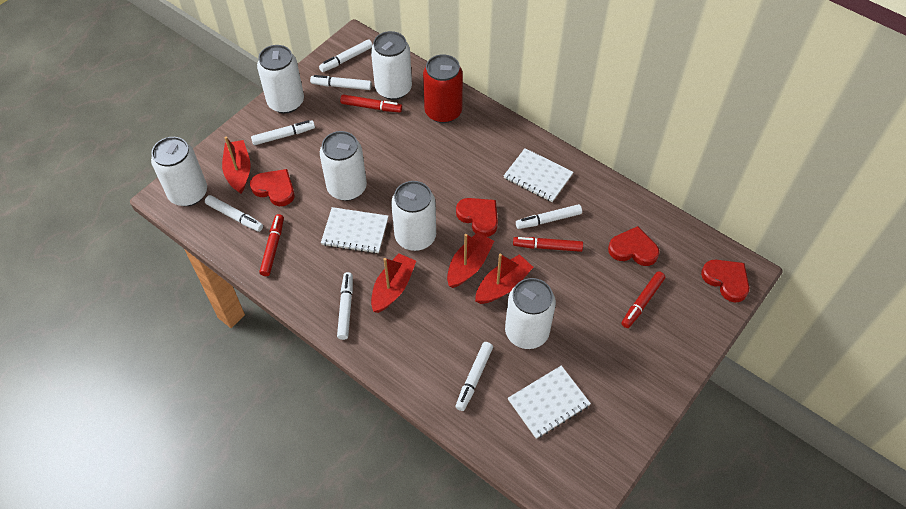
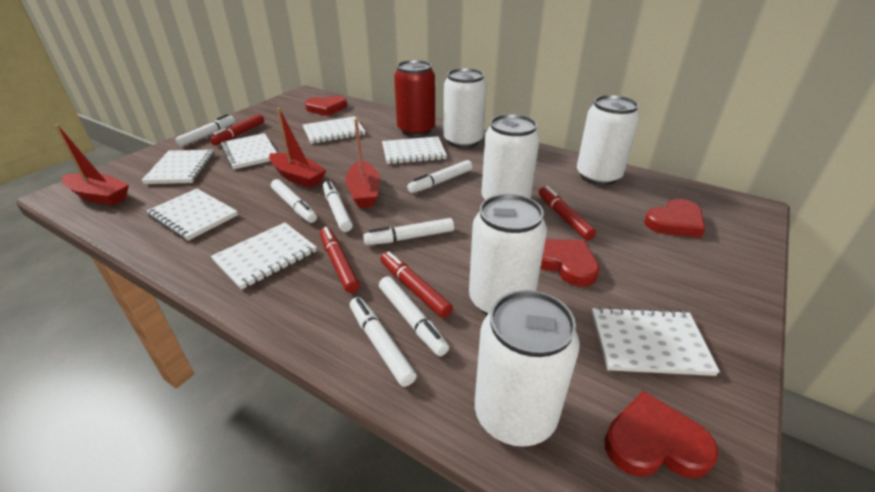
red boat: [222,137,251,194] [371,253,416,313] [447,232,494,288] [475,254,533,304] = 4 -> [55,124,129,206] [269,108,327,188] [346,119,380,208] = 3
white can: [151,137,207,206] [257,45,304,114] [320,131,367,201] [371,31,412,100] [391,181,436,251] [505,278,556,349] = 6 -> [444,68,487,148] [469,194,547,315] [475,290,580,447] [481,114,540,200] [577,95,640,185] = 5
white notebook: [321,207,388,254] [504,148,573,202] [508,365,591,439] = 3 -> [141,150,214,184] [147,189,238,241] [211,223,317,290] [221,133,277,169] [303,116,366,144] [382,136,447,164] [592,307,720,376] = 7

